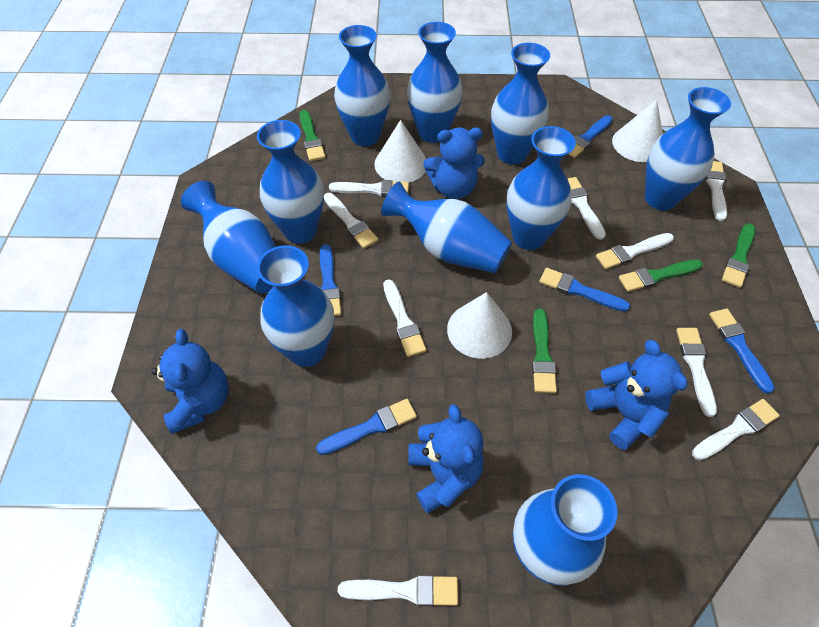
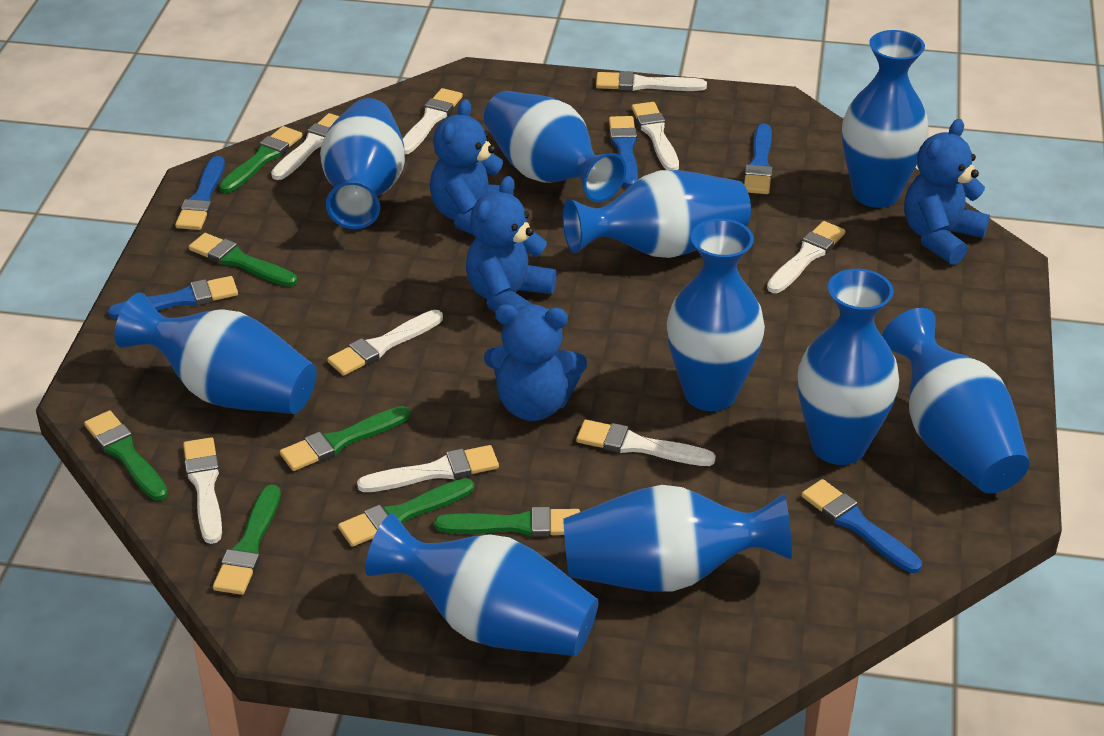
green brush: [299,110,325,161] [532,308,557,393] [619,260,703,292] [722,223,755,288] = 4 -> [84,410,168,501] [189,233,297,287] [213,485,281,595] [219,126,302,193] [280,406,411,471] [338,478,474,547] [434,507,580,537] = 7
white cone: [374,120,426,182] [447,292,512,359] [612,100,663,162] = 3 -> none = 0

